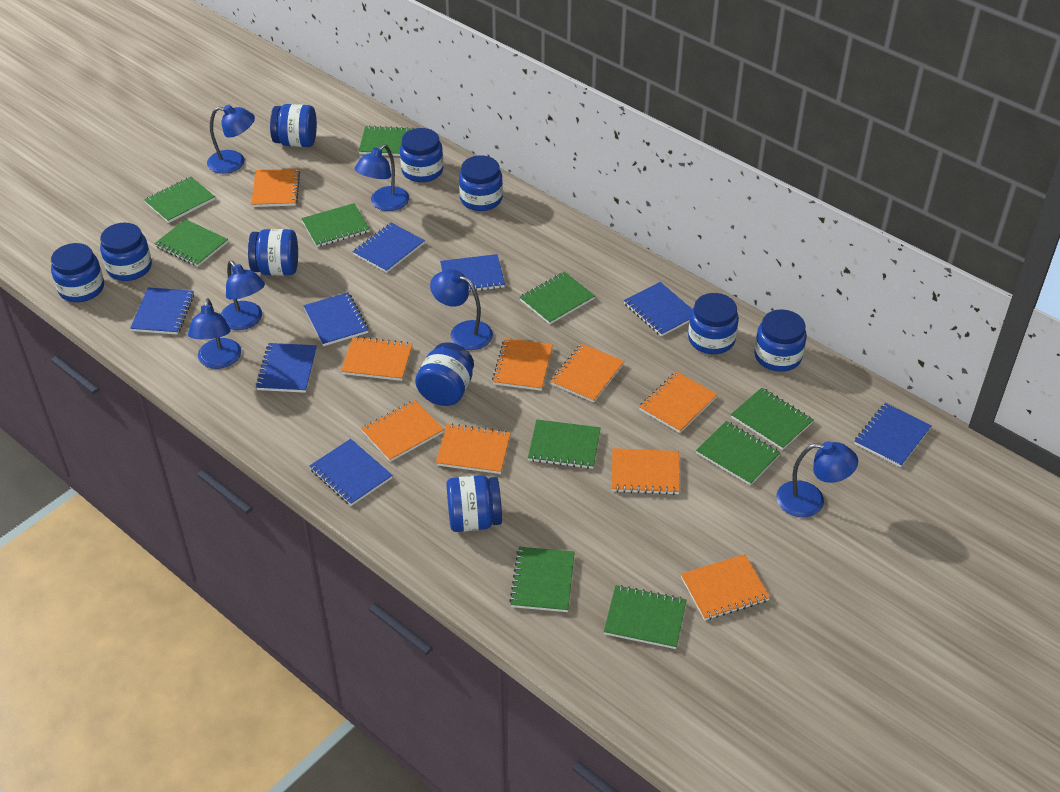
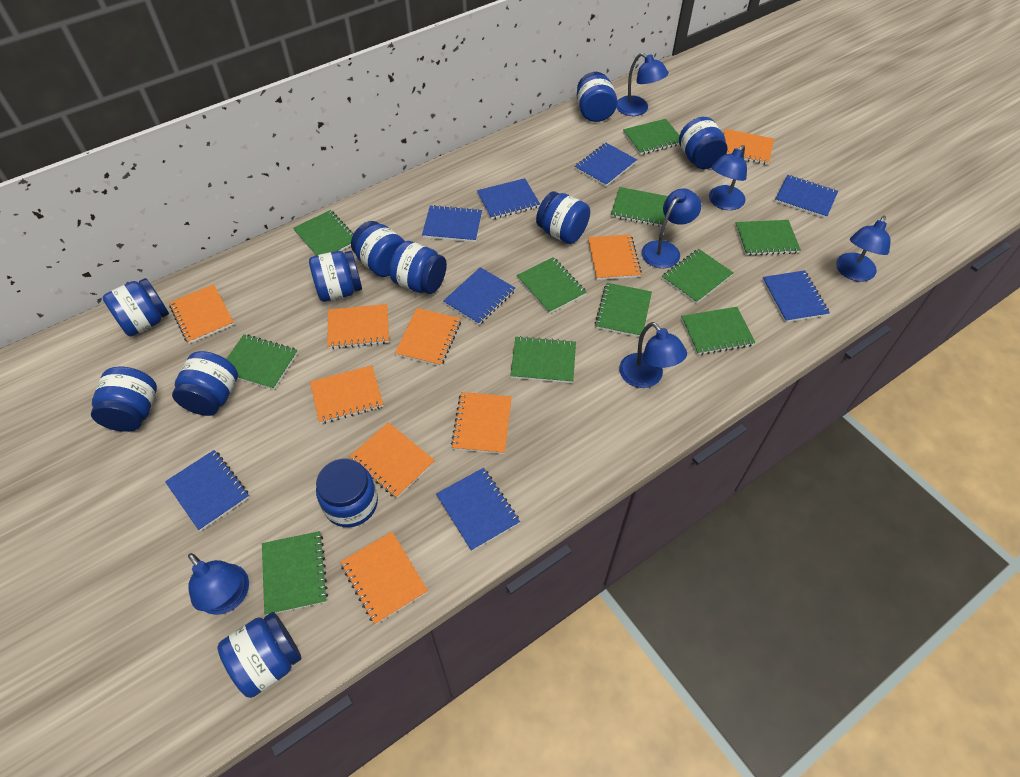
blue jar: [51,243,104,302] [100,223,152,281] [248,229,298,276] [270,104,317,147] [400,128,443,182] [415,342,474,406] [446,475,502,532] [459,155,503,211] [688,293,739,354] [754,309,807,372] = 10 -> [91,367,157,432] [103,278,169,337] [172,351,238,416] [218,612,302,698] [309,251,362,302] [316,459,378,527] [351,221,405,277] [389,241,447,294] [536,191,590,244] [577,72,617,122] [679,117,727,169] = 11
green notebook: [144,177,215,223] [154,219,228,267] [301,203,370,247] [359,125,415,156] [509,547,575,612] [519,272,595,324] [528,419,601,469] [604,585,687,649] [696,421,781,486] [731,388,814,450] = 10 -> [227,334,298,390] [262,531,328,615] [293,210,354,256] [510,336,576,383] [517,257,587,314] [595,283,652,337] [611,187,668,227] [623,119,680,155] [662,249,733,304] [681,307,756,355] [735,220,801,256] = 11

